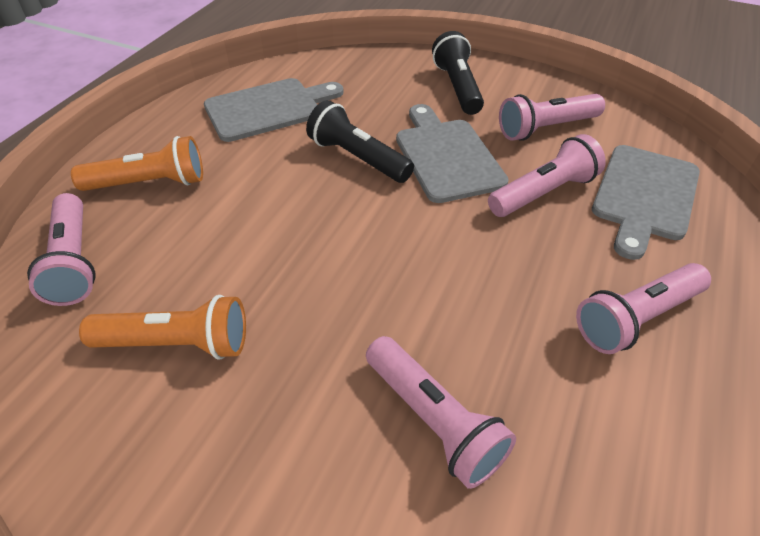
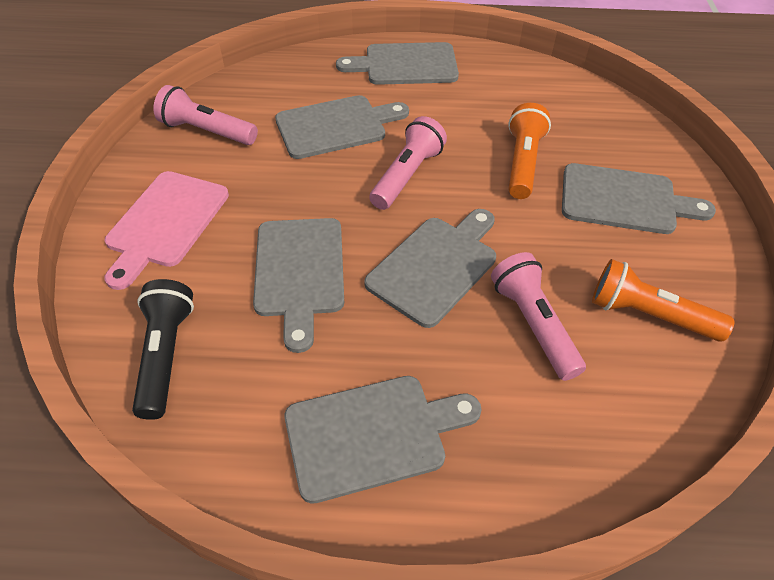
black flashlight: [306,100,414,183] [432,31,484,115] = 2 -> [132,279,194,420] = 1
grey cutting board: [204,78,344,142] [396,104,509,203] [592,145,700,260] = 3 -> [253,218,344,353] [275,95,409,159] [284,376,482,504] [336,42,459,85] [364,209,496,328] [562,163,716,234] = 6
pink cutting board: none = 0 -> [104,171,229,290] = 1
pink flashlight: [27,193,95,306] [366,336,516,489] [488,134,606,217] [499,94,605,141] [576,263,711,354] = 5 -> [154,85,258,145] [369,116,447,210] [491,252,586,381] = 3

